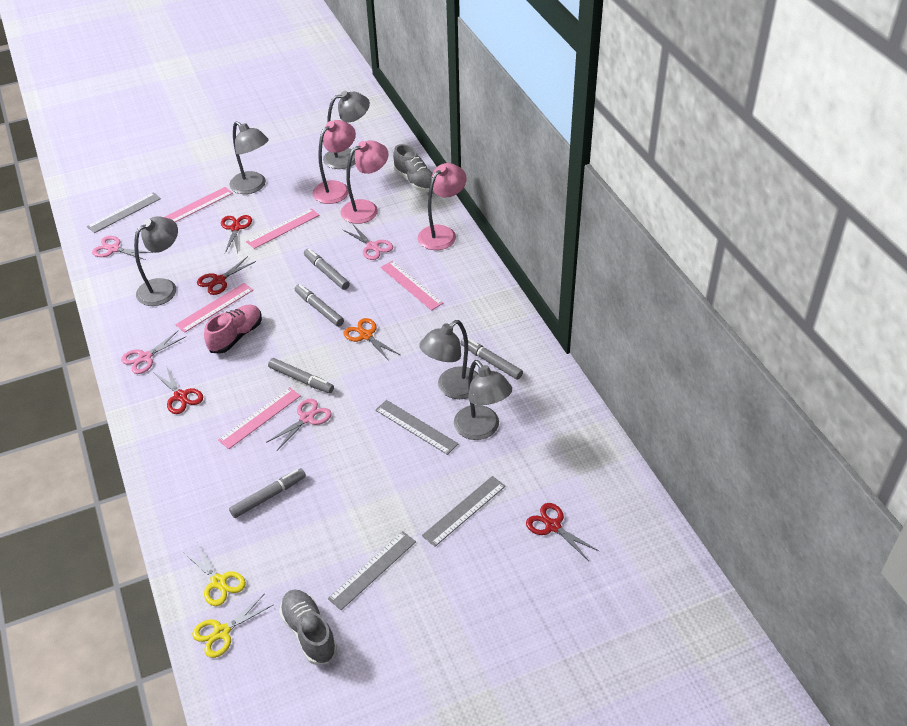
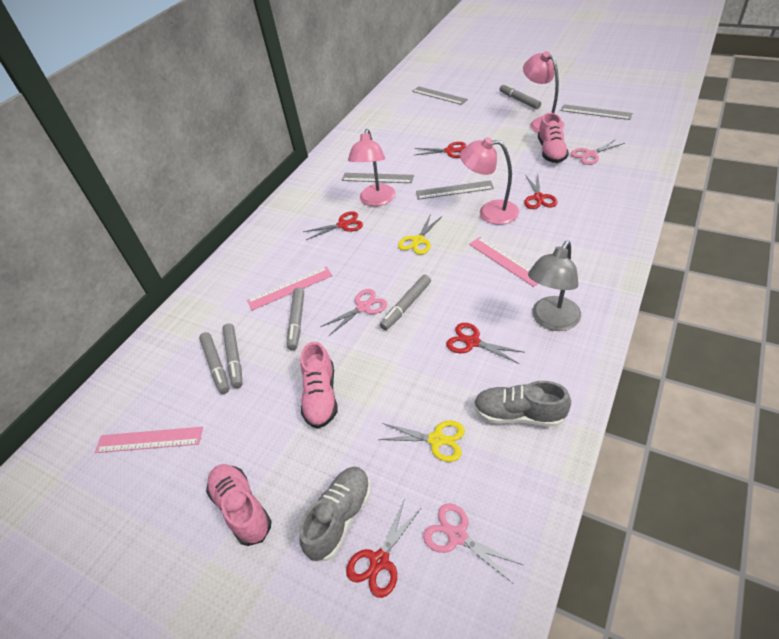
grey lamp: [134,216,178,306] [229,121,269,194] [323,91,370,169] [419,320,478,399] [454,360,512,440] = 5 -> [528,241,581,331] = 1
orange scissors: [344,318,400,361] = 1 -> none = 0
pink ruler: [165,187,233,222] [175,283,253,333] [218,387,301,449] [246,208,319,249] [380,261,444,311] = 5 -> [95,427,203,453] [247,267,332,310] [469,237,538,287] = 3
pink scissors: [92,236,153,260] [121,330,185,374] [266,398,332,450] [343,225,393,260] = 4 -> [320,289,387,336] [423,503,523,583] [570,139,625,165] = 3
pink shoe: [204,305,262,354] = 1 -> [206,464,271,546] [300,342,337,429] [538,113,569,163] = 3
red scissors: [153,366,203,414] [197,256,256,295] [221,215,252,253] [526,503,600,561] = 4 -> [303,211,363,240] [346,499,422,598] [414,142,466,158] [446,323,525,364] [524,174,557,209] = 5

